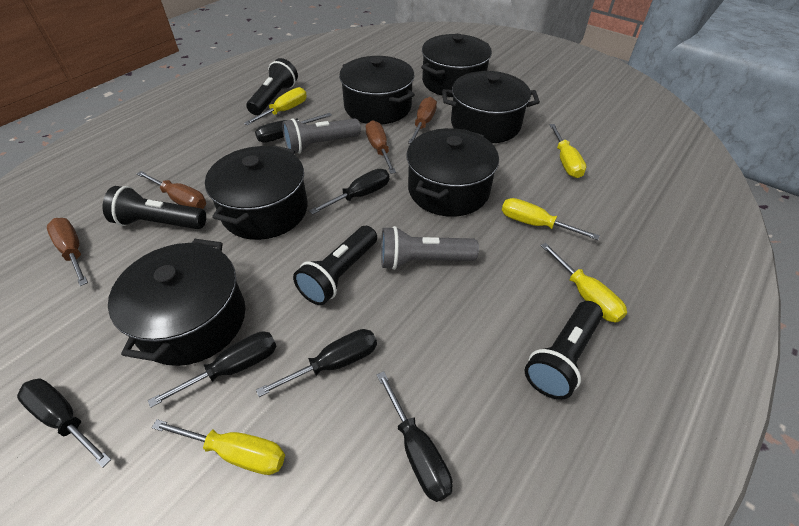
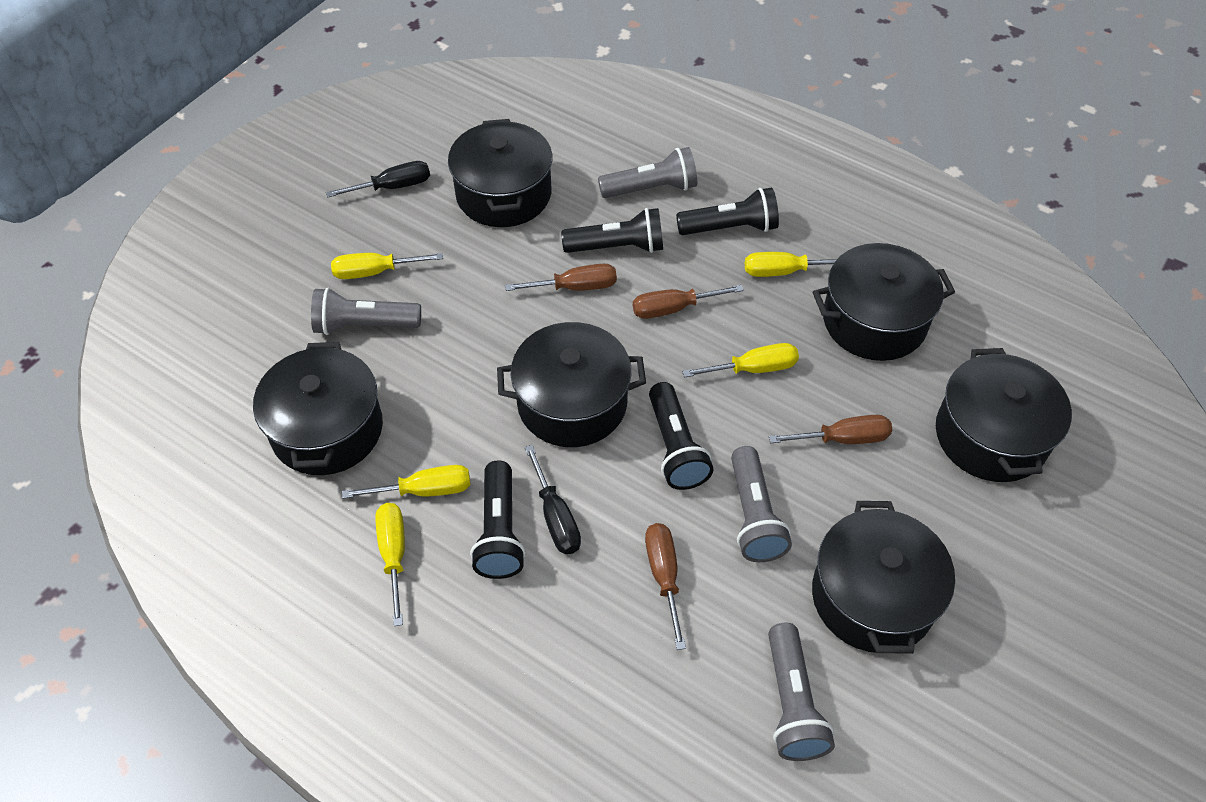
black screwdriver: [17,379,112,468] [148,331,276,408] [255,113,332,143] [256,329,377,397] [309,169,389,215] [376,371,453,502] = 6 -> [326,161,430,198] [525,445,581,554] = 2
grey flashlight: [282,118,361,154] [381,226,479,270] = 2 -> [311,288,421,335] [598,147,697,198] [731,446,792,562] [768,623,835,761] = 4

